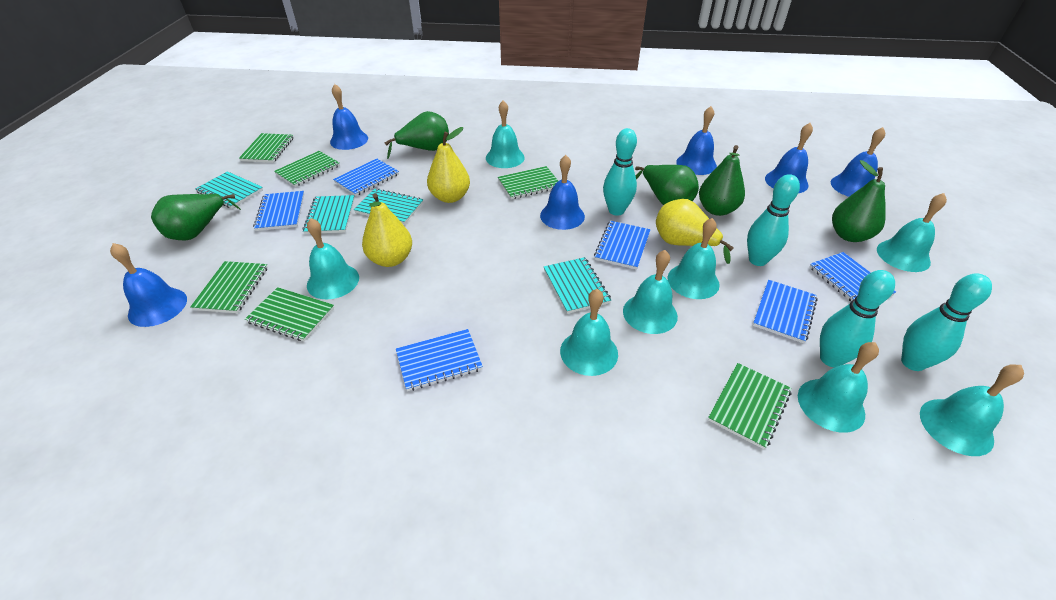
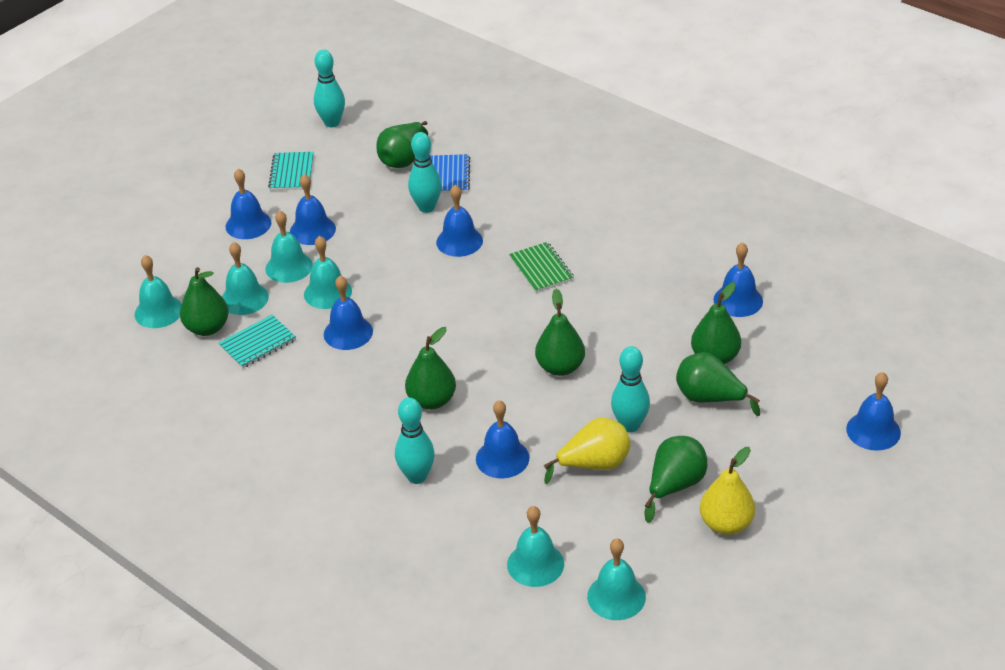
blue bell: [110,243,187,327] [330,84,368,150] [540,155,585,230] [676,106,717,175] [765,123,813,193] [831,127,885,197] = 6 -> [226,169,271,239] [290,174,336,245] [324,276,373,350] [436,185,483,257] [476,400,529,478] [714,242,763,317] [846,372,901,451] = 7
blue notebook: [253,191,304,231] [333,159,399,196] [396,329,483,391] [594,221,651,270] [753,280,818,343] [809,252,896,301] = 6 -> [430,154,470,193] = 1
green notebook: [190,261,268,313] [239,133,294,163] [245,287,334,342] [274,151,340,187] [498,166,558,199] [708,363,792,449] = 6 -> [509,242,574,293] = 1
green pear: [151,194,241,240] [385,111,449,159] [635,165,699,205] [699,145,745,216] [832,160,886,242] = 5 -> [180,267,229,336] [376,121,428,168] [405,327,456,410] [535,289,585,376] [644,436,707,523] [676,352,760,416] [691,282,741,364] = 7
turquoise bell: [307,218,359,299] [486,100,525,168] [560,289,618,376] [623,250,678,334] [667,218,720,299] [798,342,879,433] [877,193,947,272] [920,364,1024,456] = 8 -> [134,255,182,328] [222,242,269,315] [266,210,313,283] [304,236,352,309] [507,506,564,587] [587,538,646,620] = 6
turquoise notebook: [195,171,263,209] [303,195,355,234] [354,188,423,224] [544,257,611,314] = 4 -> [219,315,296,369] [268,152,313,191] = 2
yellow pear: [362,193,412,267] [427,127,470,203] [656,199,734,264] = 3 -> [544,418,630,484] [700,447,755,535] = 2

